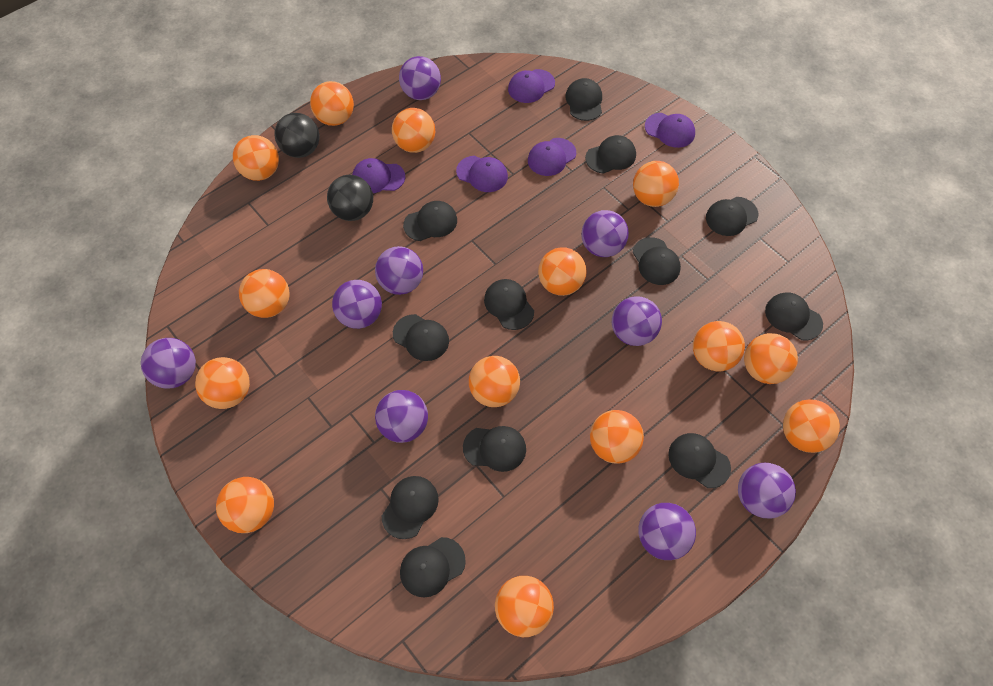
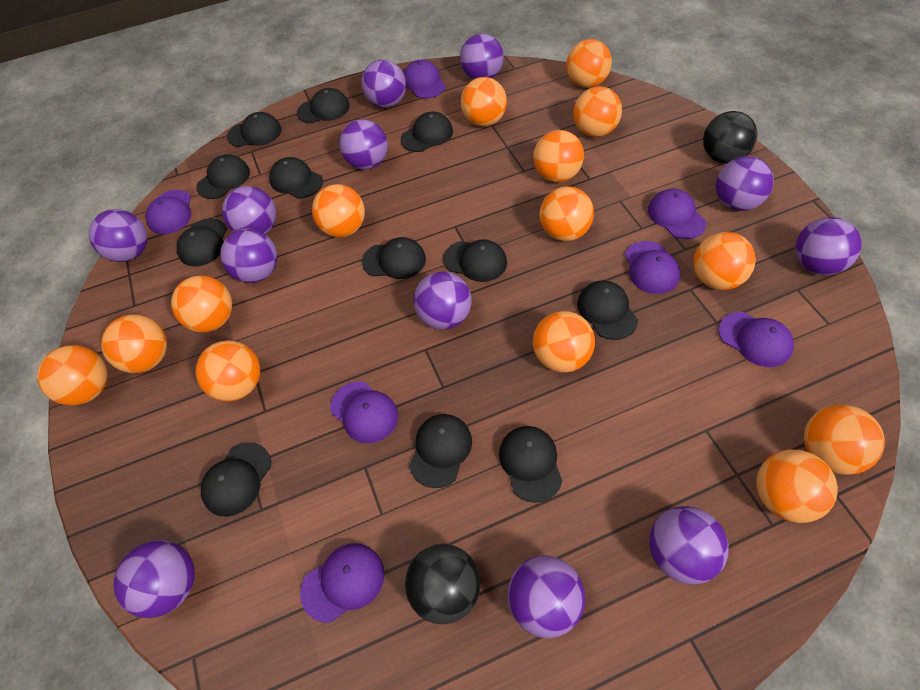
purple ball: [141,338,196,389] [332,280,382,329] [375,246,423,295] [375,390,428,443] [399,56,441,100] [581,210,629,257] [612,296,662,346] [638,503,696,560] [738,463,796,519] = 9 -> [89,209,148,262] [113,540,195,618] [220,228,277,283] [222,186,276,234] [339,119,388,170] [362,60,406,108] [414,271,472,330] [460,33,504,80] [508,555,585,638] [649,506,729,585] [716,156,774,211] [795,217,862,275] = 12
purple cap: [352,158,405,193] [456,156,508,192] [508,69,555,103] [528,138,576,176] [645,113,695,148] = 5 -> [146,190,191,234] [300,543,384,623] [330,381,398,443] [404,60,446,99] [625,241,680,294] [648,188,706,239] [718,312,794,367] = 7

